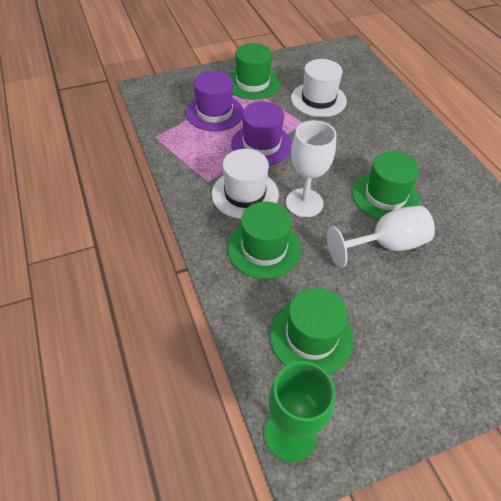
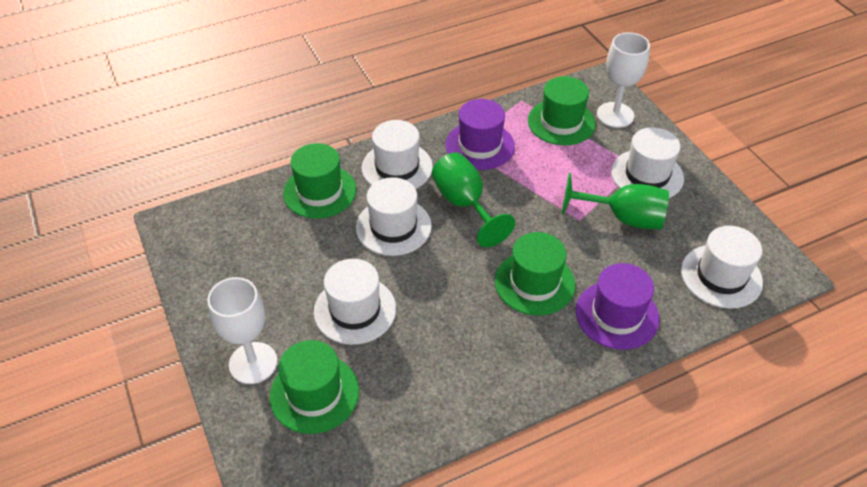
green goblet: [264,361,335,462] = 1 -> [432,153,515,247] [562,173,669,229] = 2
white hat: [212,149,279,219] [291,59,347,117] = 2 -> [314,259,396,345] [356,177,432,256] [362,120,433,189] [611,127,684,198] [681,226,763,309] = 5

